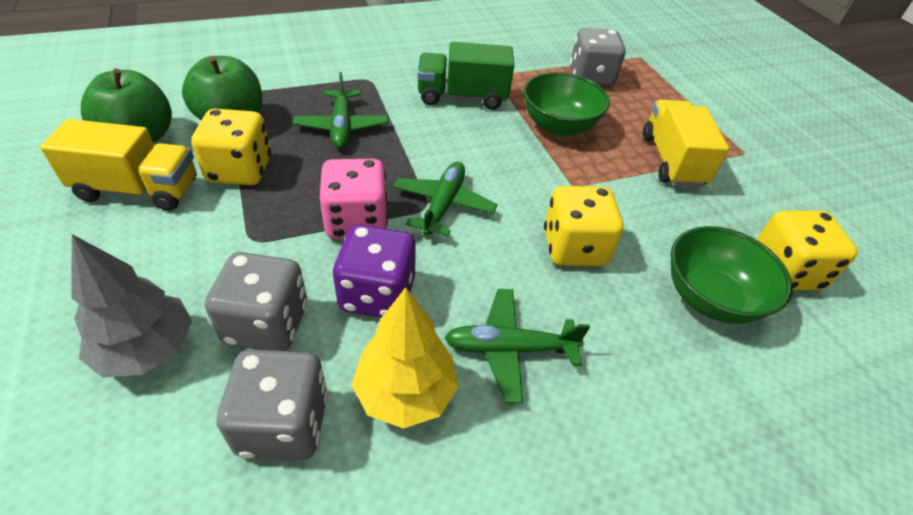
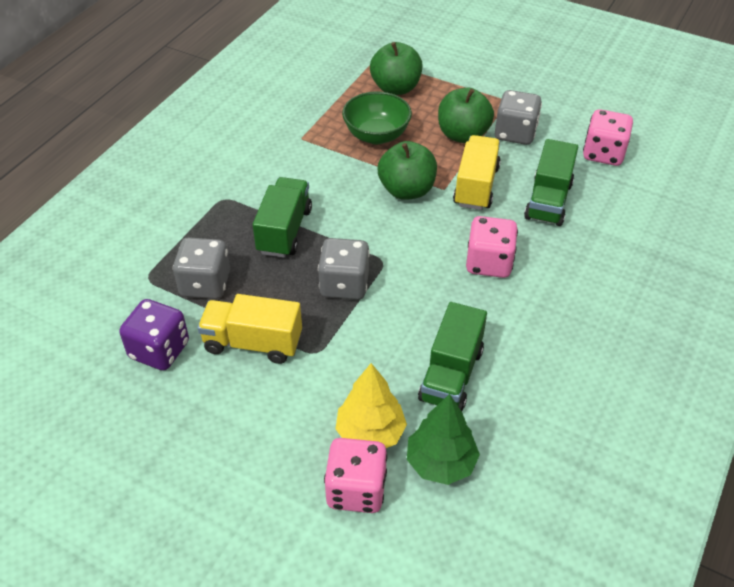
green apple: [81,69,172,143] [182,56,262,120] = 2 -> [370,42,423,95] [377,141,437,200] [438,88,494,143] = 3
green bowl: [523,72,610,136] [671,226,793,324] = 2 -> [342,91,412,144] = 1
green plane: [293,72,388,149] [393,162,497,236] [444,289,590,403] = 3 -> none = 0
green tree: none = 0 -> [407,394,480,485] = 1
green truck: [417,42,514,110] = 1 -> [253,177,312,258] [418,302,487,411] [524,139,578,226] = 3
grey tree: [71,234,192,378] = 1 -> none = 0
pink dice: [319,159,388,239] = 1 -> [324,438,387,513] [466,216,518,278] [583,109,633,166] = 3
yellow dice: [191,109,271,185] [544,186,623,266] [756,211,858,290] = 3 -> none = 0

